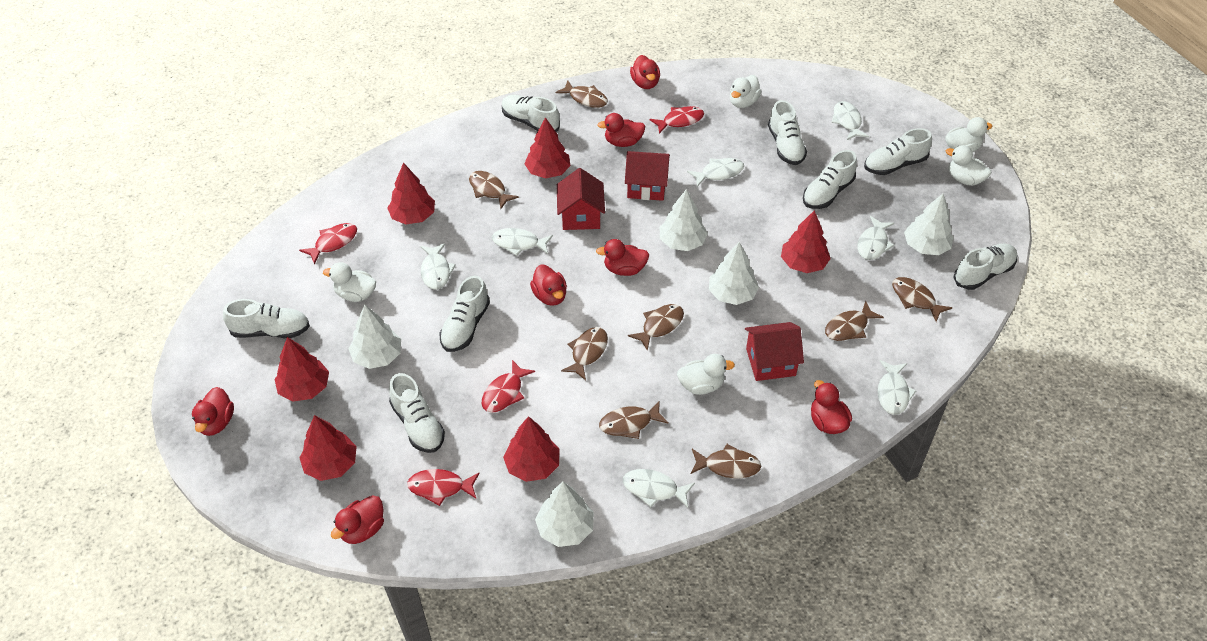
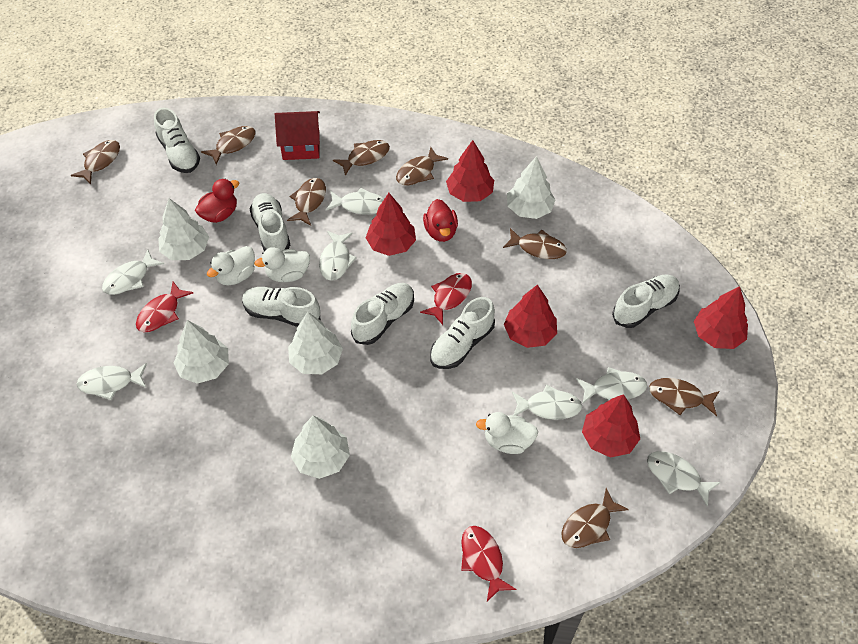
red duck: [192,387,234,436] [331,495,384,544] [530,264,567,306] [596,239,649,276] [597,113,645,147] [630,55,660,89] [811,380,852,434] = 7 -> [195,179,239,223] [423,199,458,242] = 2
red fish: [299,223,357,264] [407,469,480,506] [482,360,535,413] [649,106,704,134] = 4 -> [136,282,193,332] [420,273,472,325] [461,526,516,601] = 3
red house: [557,168,605,230] [625,151,670,201] [745,322,804,381] = 3 -> [275,111,320,160] = 1
red tree: [274,337,329,402] [299,415,357,481] [387,162,435,224] [503,416,560,482] [525,117,570,178] [781,210,831,273] = 6 -> [366,193,416,256] [446,140,494,202] [504,284,557,348] [582,394,640,458] [694,286,748,349] = 5
white duck: [323,262,376,302] [677,354,735,395] [730,75,762,108] [946,117,993,152] [946,145,991,186] = 5 -> [207,246,255,285] [254,247,310,282] [476,412,538,454] = 3
white shoe: [223,299,310,338] [389,373,445,453] [440,276,490,352] [502,95,560,132] [768,100,807,165] [803,150,857,209] [864,128,932,175] [953,244,1017,290] = 8 -> [154,108,200,173] [242,287,321,327] [250,193,290,251] [351,283,414,345] [430,297,495,369] [612,275,680,328] = 6

